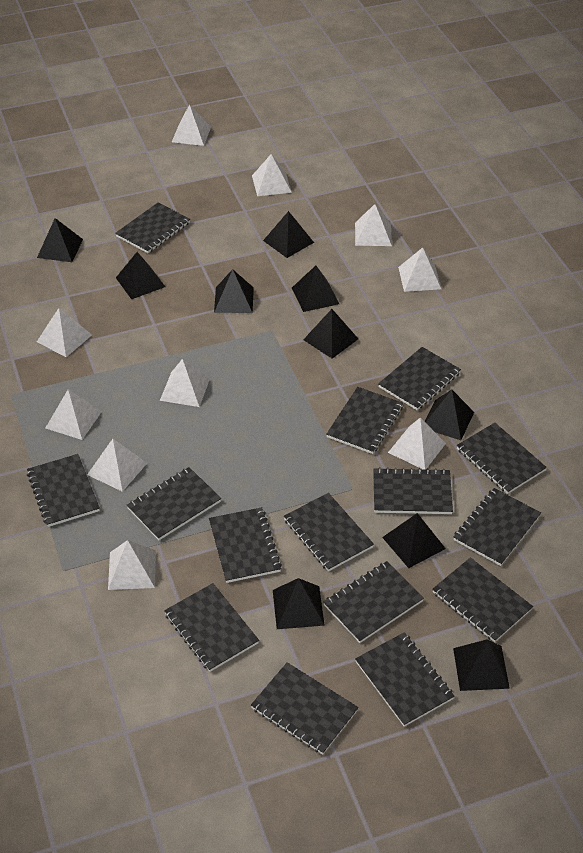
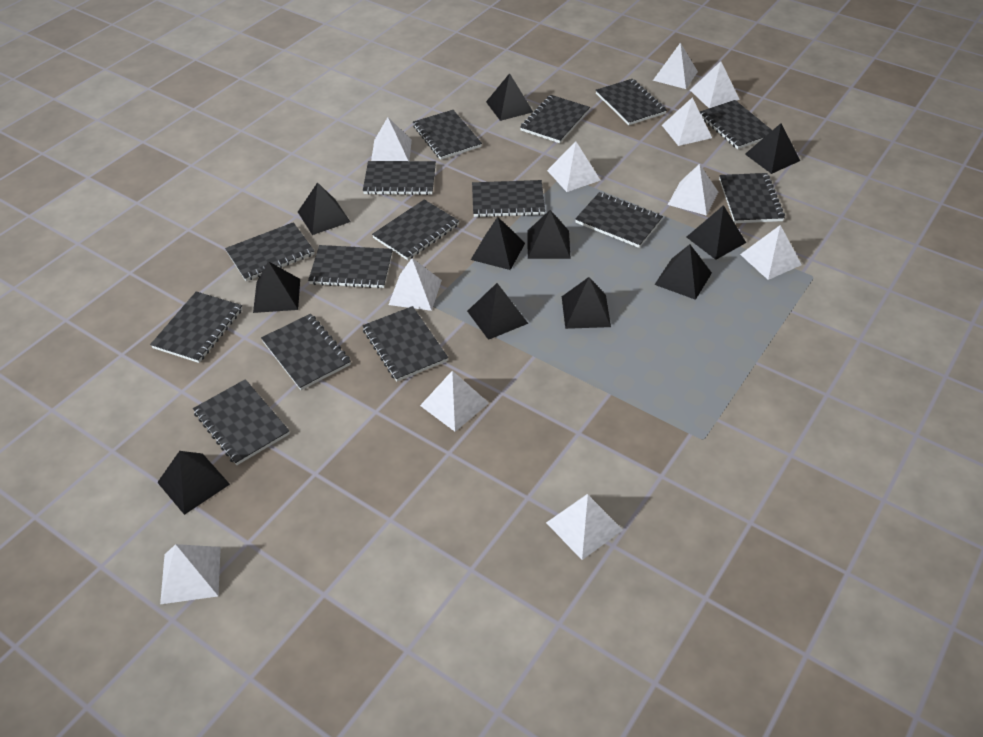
black pyramid: [37,218,83,262] [116,252,165,299] [214,269,254,313] [263,211,314,258] [273,578,325,629] [292,266,339,312] [303,309,358,359] [382,513,446,568] [424,390,474,440] [453,640,510,691] = 10 -> [157,451,230,515] [253,261,300,313] [298,182,350,235] [467,283,528,340] [471,217,525,270] [486,73,533,121] [527,210,571,259] [562,277,611,329] [655,244,712,300] [687,205,746,260] [745,123,800,174] = 11
white pyramid: [37,308,92,357] [46,389,102,440] [87,439,147,492] [108,540,156,590] [160,359,210,407] [172,104,211,146] [252,154,292,196] [355,204,392,246] [388,418,446,470] [398,247,441,292] = 10 -> [160,544,221,604] [371,117,412,161] [388,258,442,311] [420,371,489,432] [546,494,623,560] [547,141,601,192] [653,43,698,89] [662,97,712,146] [668,164,718,216] [690,61,740,108] [740,225,802,280] = 11

